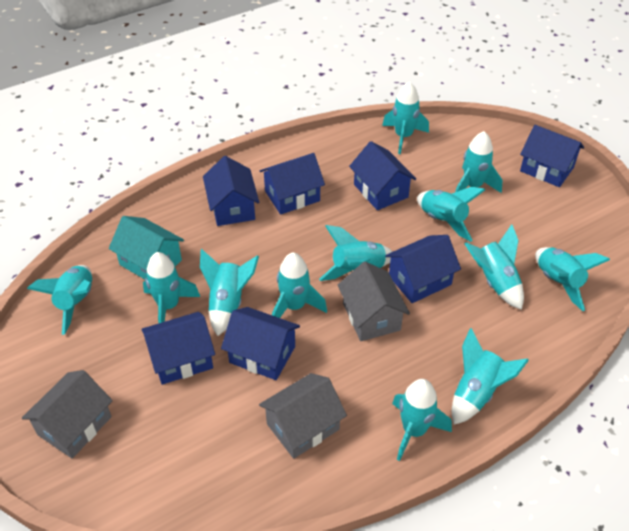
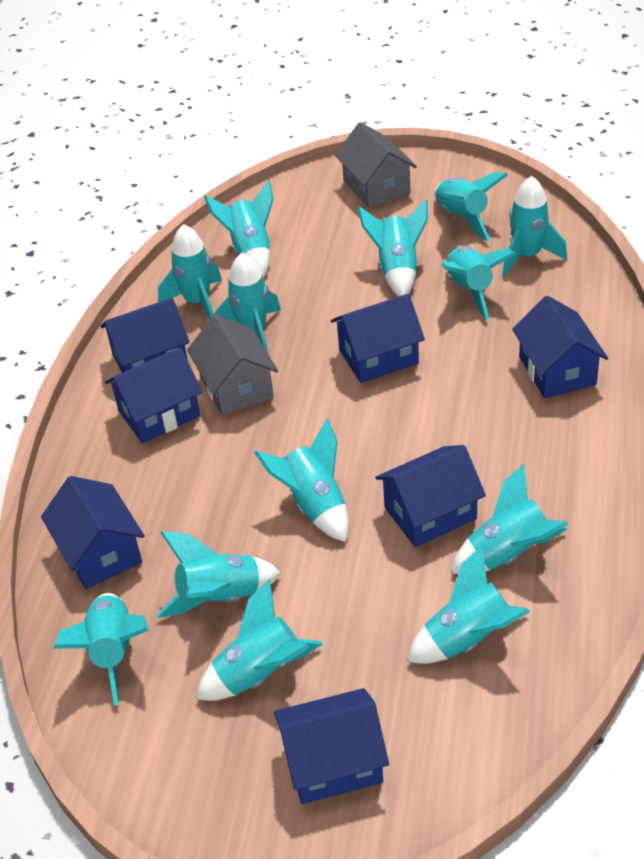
grey house: [22,370,113,458] [259,373,347,459] [338,262,410,341] = 3 -> [187,314,278,416] [335,122,417,208] = 2
turquoise house: [109,216,184,279] = 1 -> none = 0
turquoise rocket: [27,265,92,335] [143,252,200,323] [200,249,259,336] [272,252,327,318] [319,225,393,281] [382,82,429,154] [392,379,452,461] [417,187,485,242] [452,328,529,425] [455,131,502,193] [464,224,524,310] [535,247,610,311] = 12 -> [53,593,149,706] [156,531,281,618] [158,224,222,320] [196,579,323,701] [204,180,274,278] [214,253,281,353] [255,419,349,542] [358,200,428,296] [407,545,530,664] [434,172,508,241] [442,247,516,320] [451,464,568,574] [502,176,567,276] = 13

